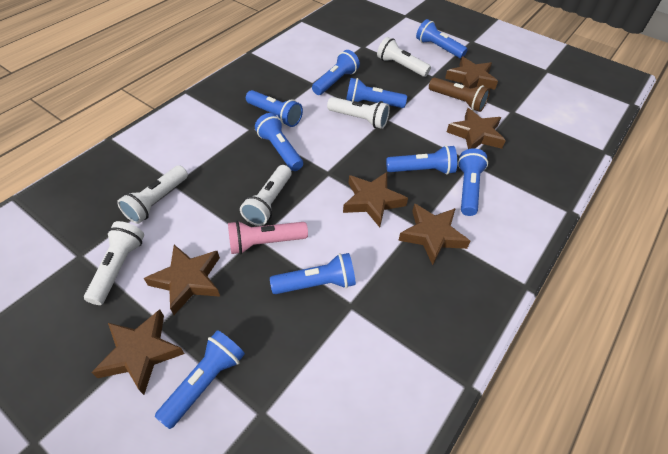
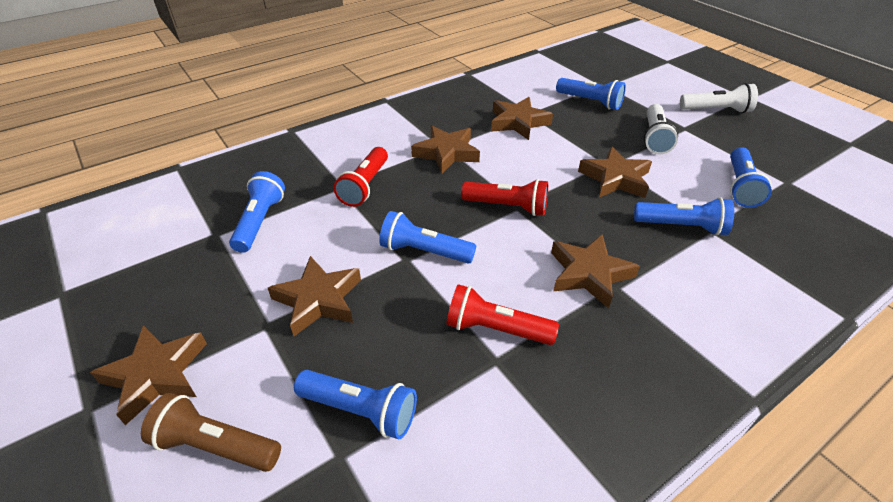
blue flashlight: [155,330,245,429] [246,90,303,127] [255,113,303,171] [270,253,356,294] [312,50,360,95] [346,78,407,108] [386,145,457,175] [416,19,468,58] [458,148,488,216] = 9 -> [229,171,285,253] [294,370,417,439] [379,211,476,263] [556,78,626,110] [634,197,734,236] [730,147,772,208] = 6
pink flashlight: [228,221,308,254] = 1 -> none = 0
red flashlight: none = 0 -> [333,147,388,207] [446,284,559,345] [461,179,548,216] = 3
white flashlight: [84,221,144,305] [117,165,188,224] [240,165,292,226] [327,97,390,129] [377,37,431,77] = 5 -> [644,104,678,154] [680,83,758,113] = 2

